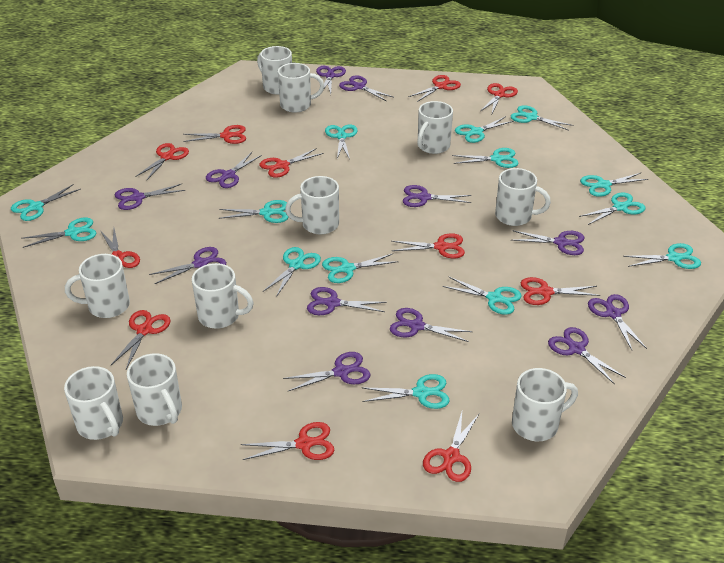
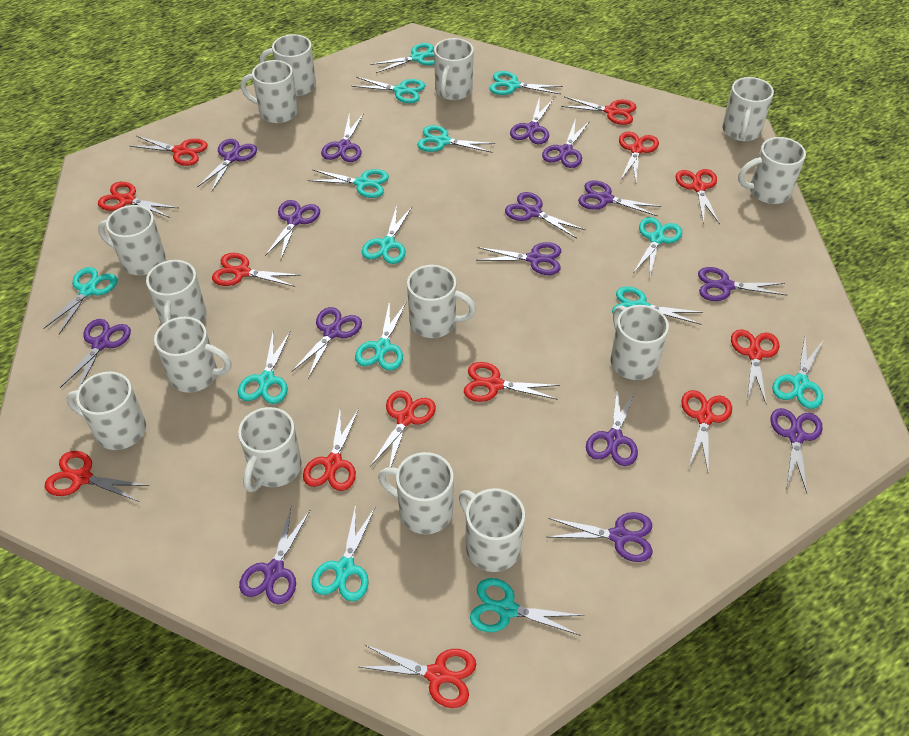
purple scissors: [115,184,185,210] [149,247,226,284] [206,152,262,188] [283,352,370,391] [307,287,387,315] [316,66,346,94] [339,75,393,101] [390,308,473,342] [403,185,471,207] [512,230,584,255] [548,327,626,385] [588,294,647,350] = 12 -> [60,319,131,389] [197,139,257,192] [239,507,310,604] [265,200,320,259] [292,307,362,378] [321,113,364,162] [476,242,561,275] [505,192,586,239] [510,96,554,144] [542,119,590,168] [548,512,652,562] [578,180,662,216] [586,384,638,466] [698,267,787,301] [770,408,823,493] = 15
red scissors: [100,228,140,268] [111,310,170,369] [135,143,189,181] [183,125,246,144] [241,422,334,460] [259,148,324,178] [392,233,465,259] [409,75,461,102] [423,412,479,482] [480,83,518,113] [521,277,600,305] = 11 -> [45,451,149,502] [98,182,178,218] [130,136,208,166] [212,253,300,287] [303,409,359,491] [360,645,476,708] [370,390,436,468] [464,362,560,402] [561,97,636,125] [619,131,659,181] [676,169,720,224] [681,390,732,471] [731,329,780,403] = 13
white mug: [64,366,123,440] [65,254,130,318] [127,353,182,426] [192,263,254,329] [257,46,292,94] [278,63,324,113] [285,176,339,235] [417,101,453,154] [495,168,551,226] [512,368,578,441] = 10 -> [66,372,146,450] [98,205,166,275] [146,260,207,324] [154,317,231,393] [238,407,302,492] [240,60,298,123] [260,34,316,96] [378,452,454,534] [407,265,476,338] [434,38,474,100] [459,488,525,572] [611,305,669,380] [722,77,774,141] [738,137,806,204] = 14

